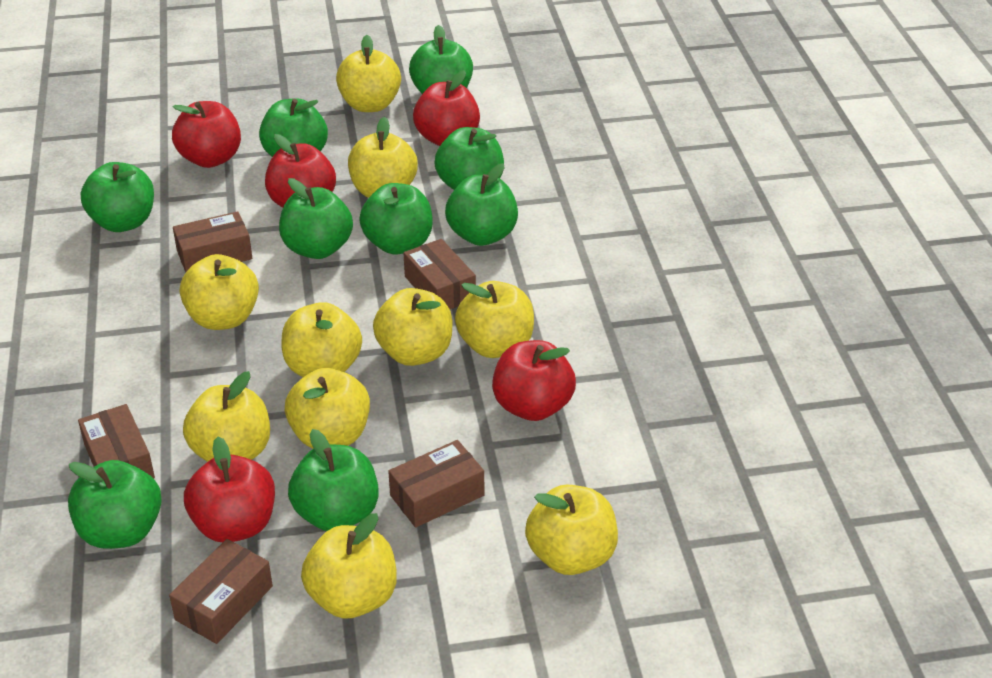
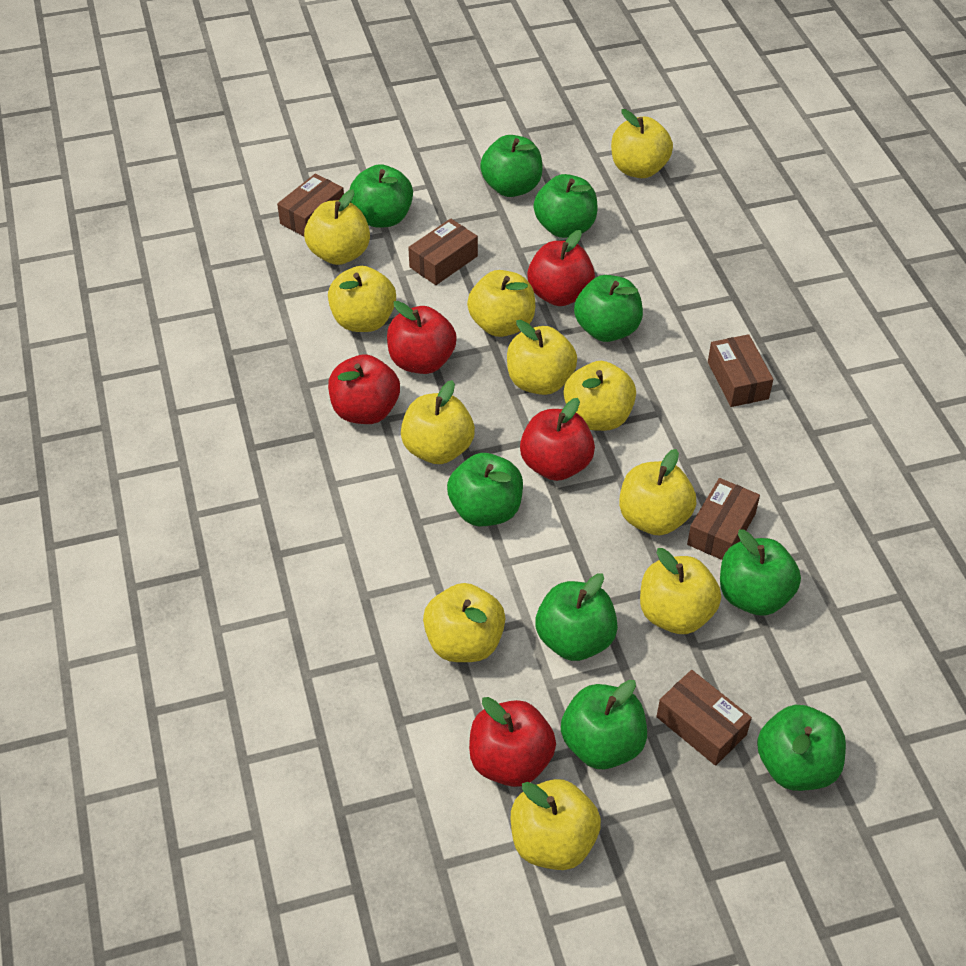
yellow apple: [180,254,259,330] [183,371,270,462] [282,302,362,377] [285,368,370,449] [301,513,397,619] [336,35,401,112] [348,117,418,198] [373,288,452,366] [455,281,534,358] [525,484,618,575] = 10 -> [304,189,370,265] [328,266,396,332] [401,380,475,464] [423,583,505,662] [467,270,535,337] [507,320,577,395] [511,779,601,870] [564,361,636,431] [611,109,673,178] [619,449,696,536] [640,548,721,634] = 11

